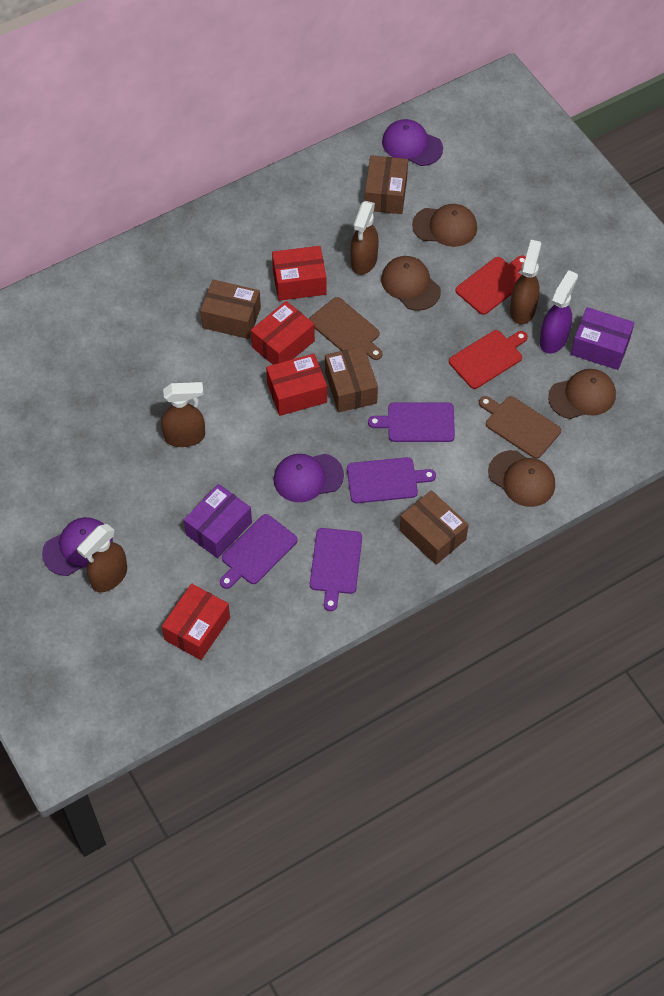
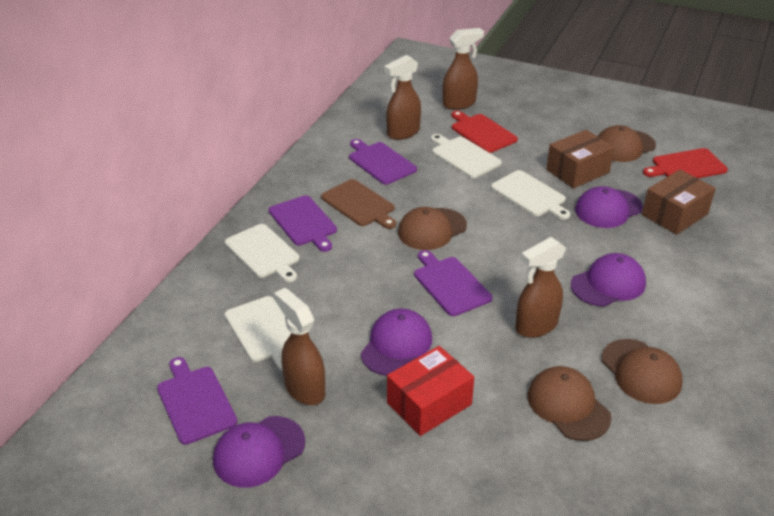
brown box: [200,280,261,339] [325,346,378,412] [365,155,408,214] [400,490,469,565] = 4 -> [546,130,614,188] [642,170,716,235] = 2
brown cutting board: [309,297,383,360] [479,396,561,459] = 2 -> [321,179,396,229] = 1
purple box: [184,484,252,558] [571,307,635,370] = 2 -> none = 0
purple cap: [42,517,113,576] [273,454,344,502] [382,119,443,166] = 3 -> [213,416,305,488] [361,309,432,376] [571,253,646,307] [575,186,643,228] = 4
purple spray bottle: [540,270,578,353] = 1 -> none = 0
red box: [162,583,230,660] [251,301,315,365] [266,354,327,416] [272,246,327,301] = 4 -> [387,346,474,436] = 1
white cutting board: none = 0 -> [225,224,299,282] [225,296,291,371] [431,134,502,178] [491,170,571,220] = 4

